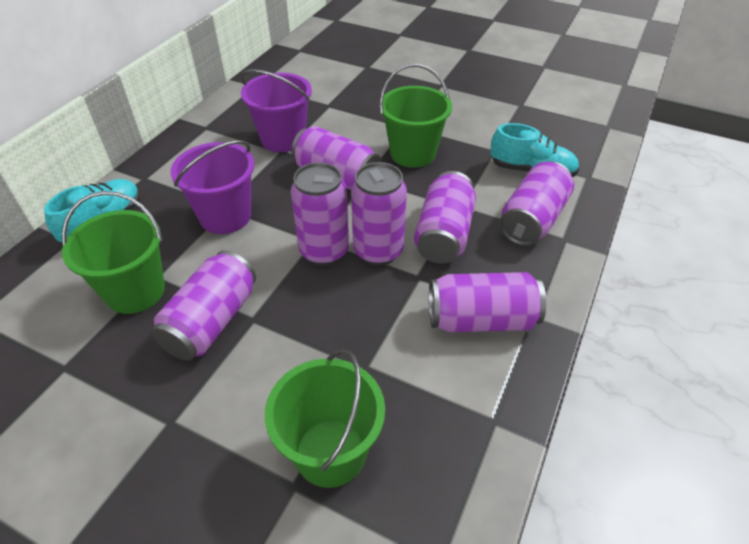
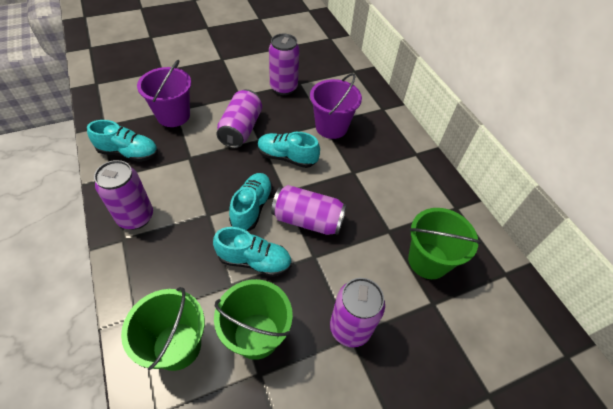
purple can: [151,250,256,361] [291,126,382,190] [291,162,349,266] [351,162,407,266] [414,171,476,264] [429,272,546,332] [500,161,574,246] = 7 -> [94,160,153,230] [216,89,262,148] [269,34,299,95] [271,185,347,235] [330,278,385,347] = 5
turquoise shoe: [44,179,140,244] [490,123,579,177] = 2 -> [87,120,158,162] [213,227,292,277] [229,173,273,231] [257,132,320,168] = 4

